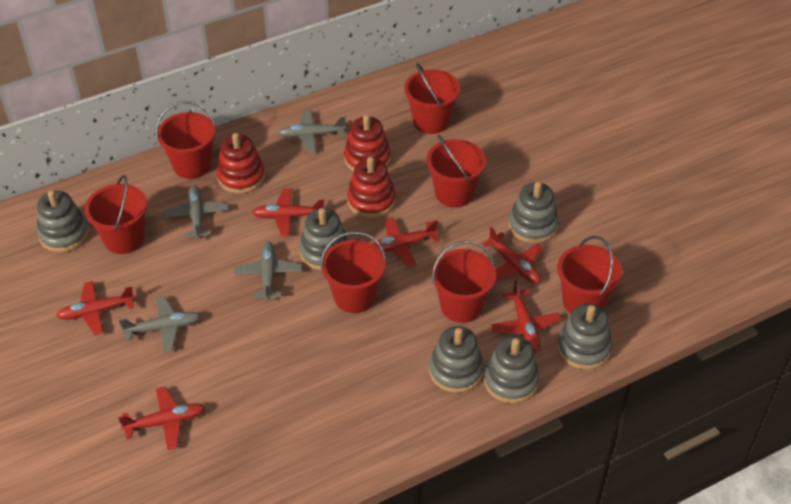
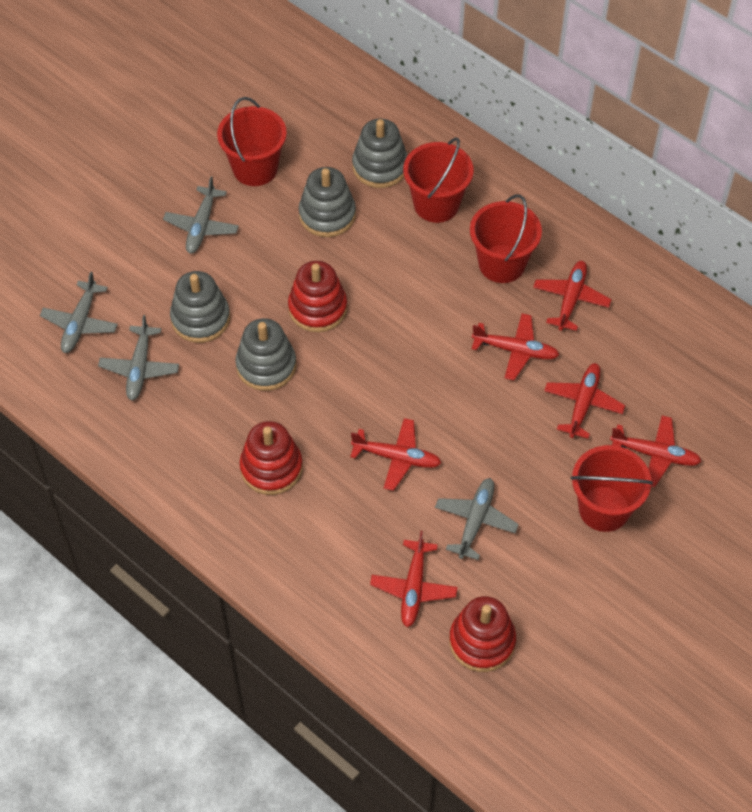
grey stacking toy: [37,190,89,252] [299,208,348,270] [429,326,484,393] [484,336,539,403] [509,182,559,244] [557,304,612,370] = 6 -> [170,271,230,343] [235,318,296,391] [299,167,356,237] [352,119,408,188] = 4
red bucket: [84,175,147,254] [156,101,216,179] [320,231,386,313] [404,63,460,134] [426,134,486,207] [431,240,496,323] [557,236,622,313] = 7 -> [217,97,287,186] [403,137,474,223] [470,194,542,283] [570,445,653,532] = 4

